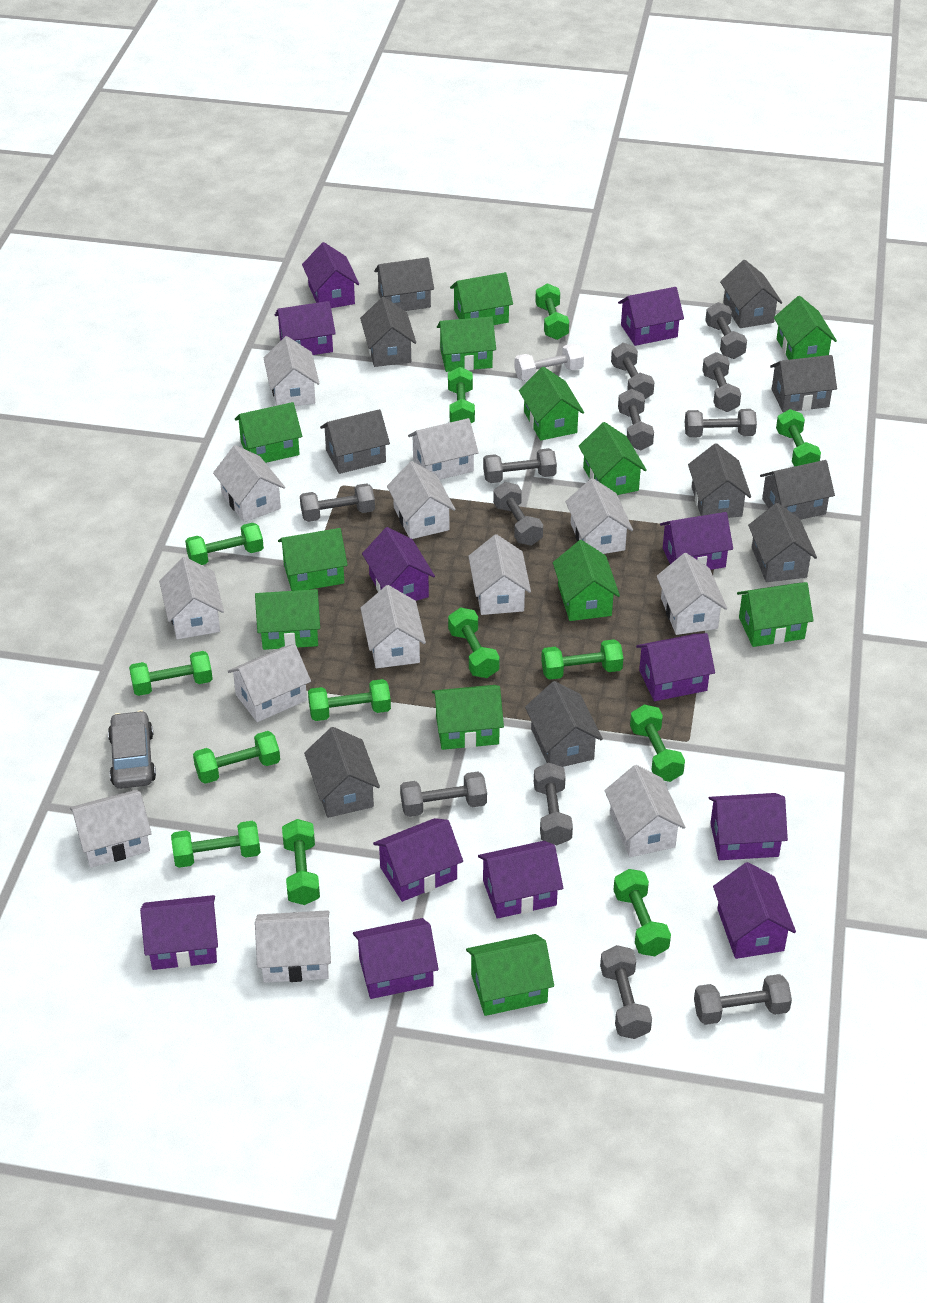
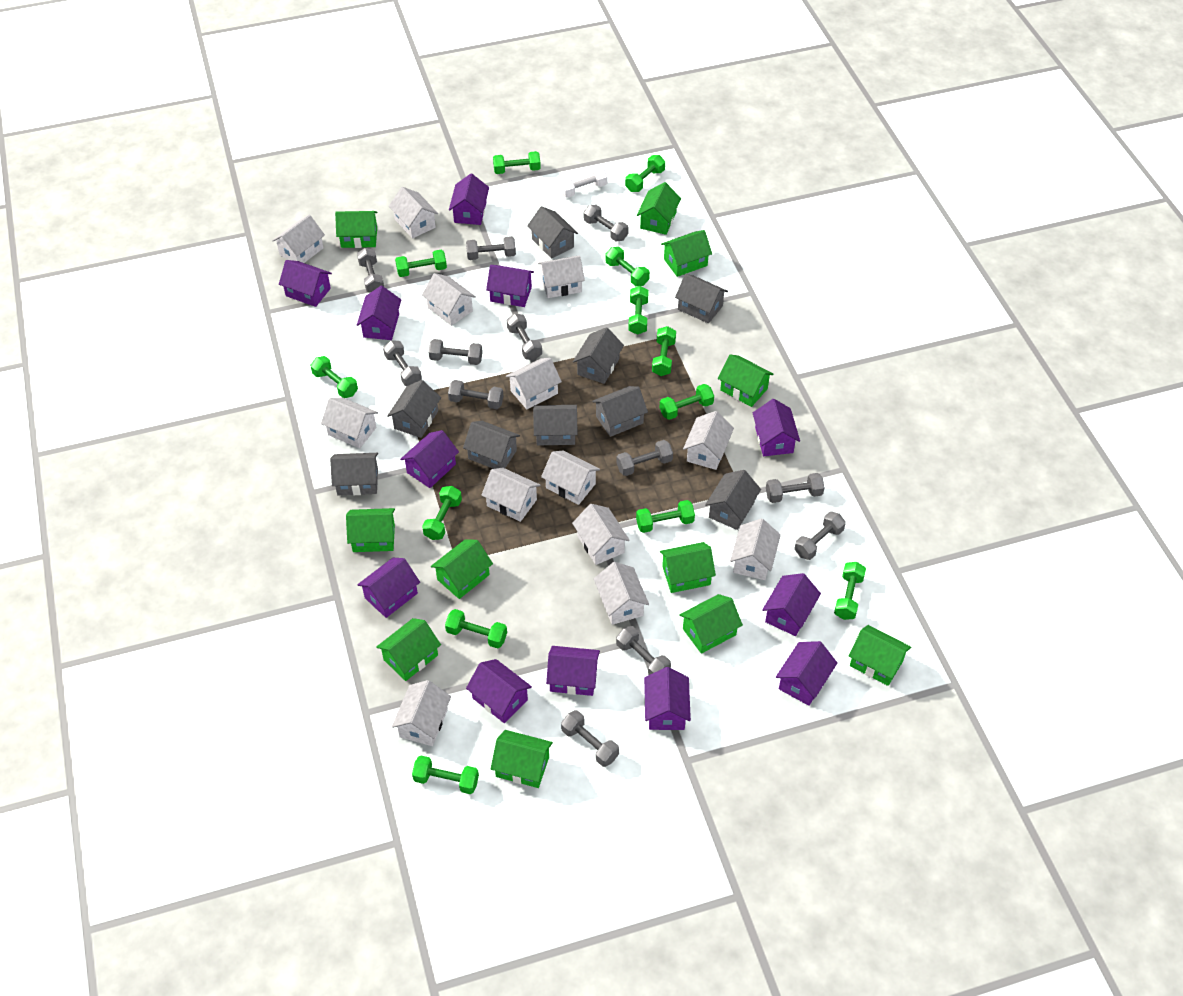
green house: [235,402,302,463] [255,589,320,650] [278,528,347,591] [432,685,504,750] [437,316,496,372] [450,272,513,325] [466,934,554,1016] [519,367,584,441] [553,540,620,621] [579,422,647,495] [737,582,814,647] [774,296,837,360] = 12 -> [335,211,378,248] [346,508,395,552] [376,618,441,681] [431,539,493,599] [491,730,553,788] [637,182,681,235] [660,542,716,593] [661,230,712,277] [679,594,743,654] [718,355,774,407] [849,625,911,686] = 11
grey car: [108,710,156,789] = 1 -> none = 0
grey house: [304,727,380,818] [320,409,390,474] [360,297,416,367] [374,257,434,311] [525,681,603,767] [688,443,751,518] [720,260,782,328] [748,503,817,582] [760,460,835,520] [770,355,837,413] = 10 -> [330,453,378,495] [387,380,441,438] [463,421,520,469] [527,206,578,259] [533,405,578,446] [573,327,624,384] [592,386,648,437] [675,274,728,324] [705,470,761,530] = 9

